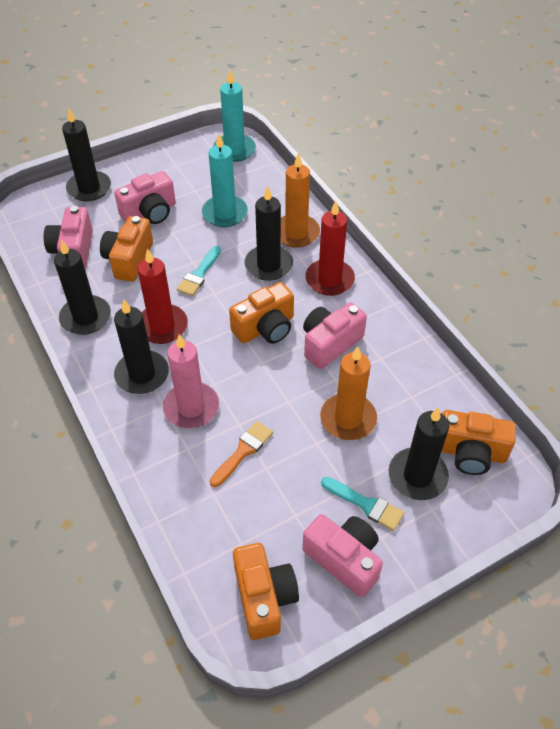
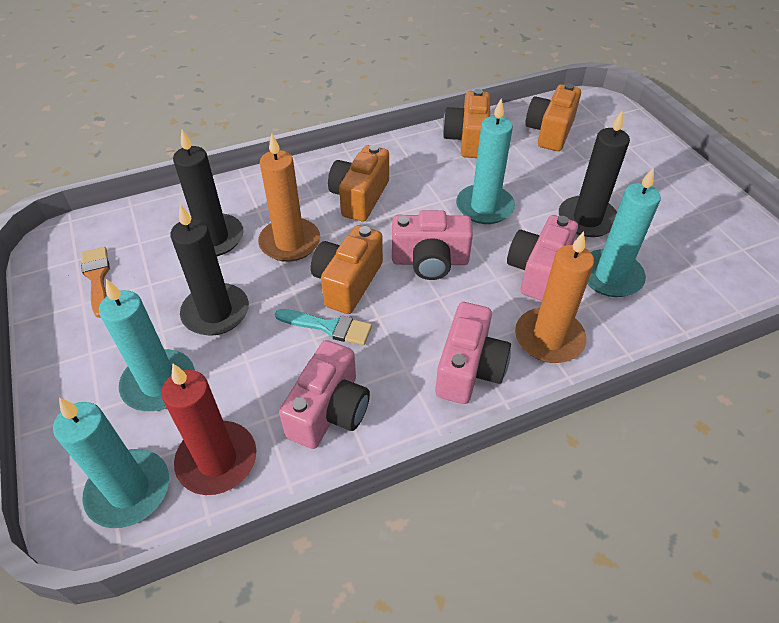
black candle: [54,239,111,335] [62,109,111,201] [114,300,169,394] [245,186,293,281] [389,407,449,500] = 5 -> [170,204,249,336] [173,130,244,256] [559,111,630,237] = 3
pink candle: [163,334,219,428] = 1 -> none = 0
red candle: [138,249,188,344] [305,201,355,296] = 2 -> [161,364,256,495] = 1
turquoise brush: [177,246,221,296] [321,477,405,531] = 2 -> [275,309,372,345] = 1
turquoise candle: [202,134,248,227] [213,70,256,162] = 2 -> [53,398,169,528] [99,279,195,411] [456,99,515,224] [587,167,661,297] = 4

